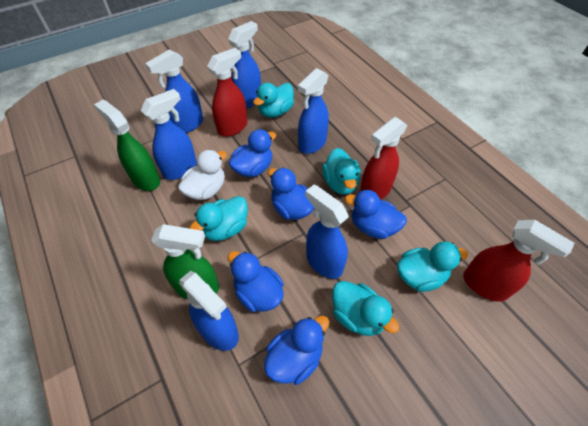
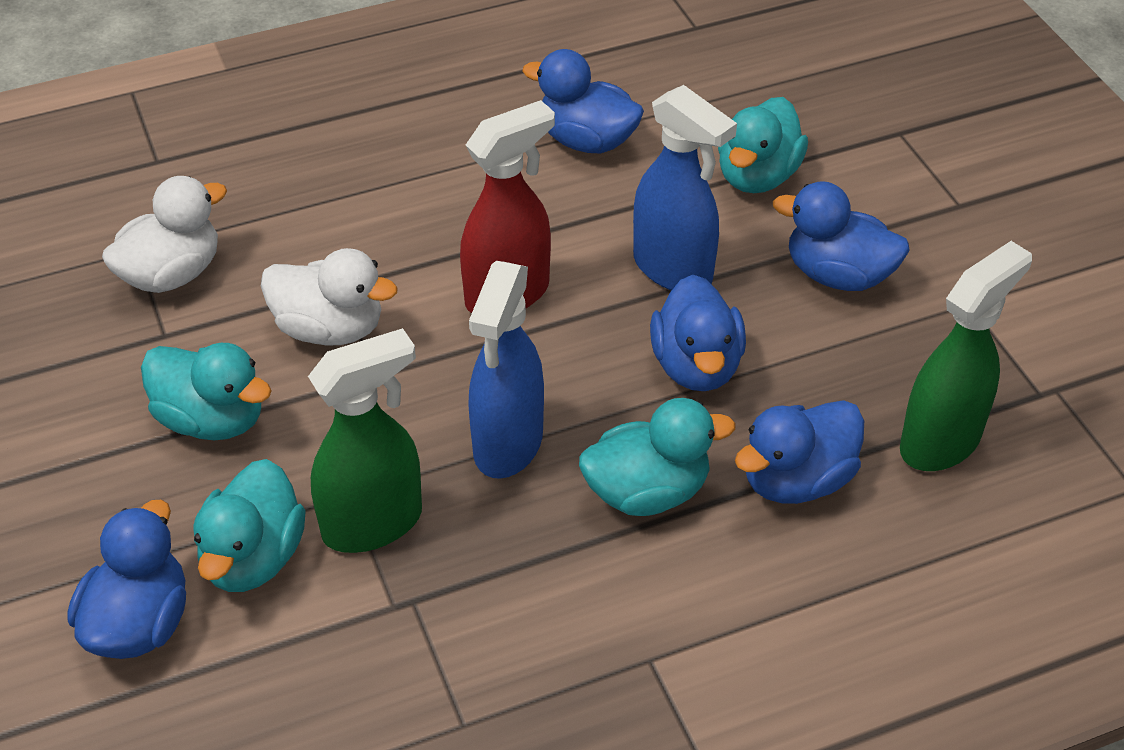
blue spray bottle: [141,89,197,180] [145,50,203,133] [179,271,239,351] [228,21,261,109] [298,68,329,154] [305,184,349,279] = 6 -> [468,261,544,479] [633,85,737,291] = 2
red spray bottle: [207,48,248,137] [360,117,407,200] [463,220,574,302] = 3 -> [460,100,555,313] = 1
turquoise duck: [189,196,248,241] [253,83,294,118] [322,148,361,194] [332,281,400,336] [397,242,468,292] = 5 -> [141,343,271,440] [194,459,306,592] [579,398,735,516] [718,97,808,193] = 4
white duck: [178,150,227,200] = 1 -> [102,176,227,293] [261,248,398,346] = 2

